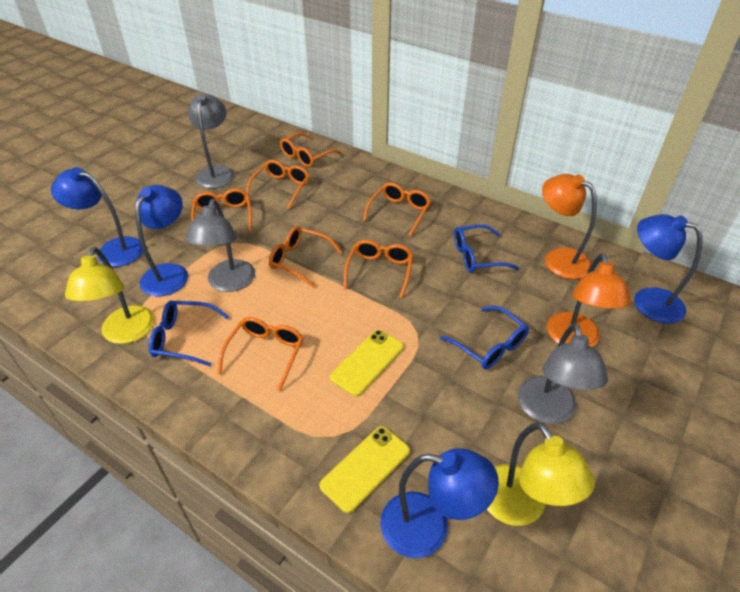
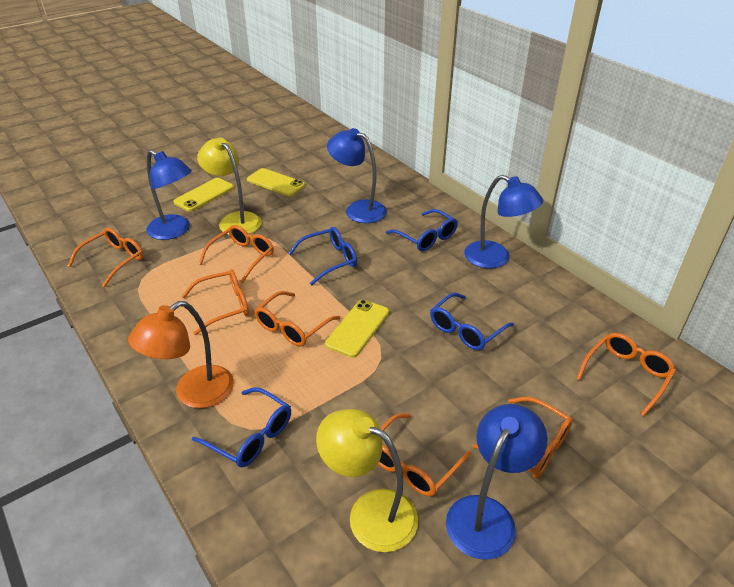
blue glasses: [149,300,229,366] [440,306,529,369] [454,225,519,273] = 3 -> [192,387,291,467] [288,227,357,285] [386,209,458,251] [430,293,514,350] = 4
grey lamp: [185,199,255,292] [188,94,234,188] [518,323,608,424] = 3 -> none = 0
orange lamp: [542,174,597,279] [547,253,631,347] = 2 -> [128,301,234,408] = 1
yellow phone: [319,426,410,513] [330,330,404,397] = 2 -> [174,178,234,212] [247,168,305,196] [325,300,389,358] = 3

